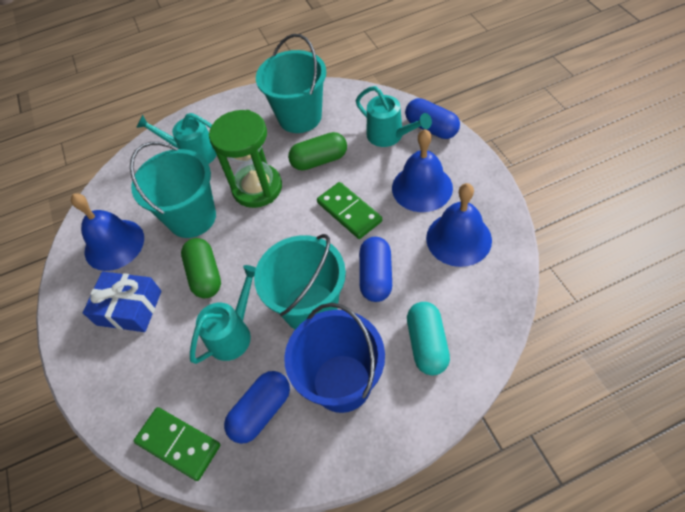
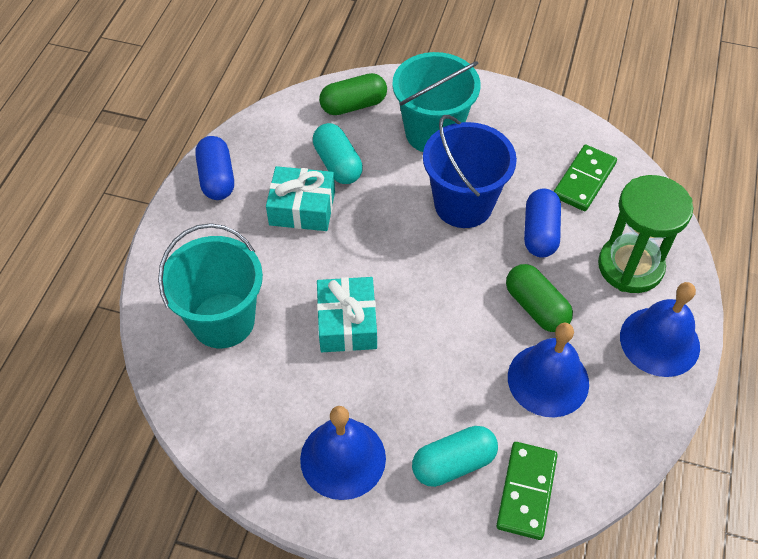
blue capsule: [224,371,290,444] [359,237,392,302] [405,98,460,139] = 3 -> [195,136,234,200] [524,189,561,258] = 2
blue gift: [83,271,162,332] = 1 -> none = 0
turquoise bucket: [130,142,216,238] [254,234,346,329] [256,34,326,133] = 3 -> [158,223,263,348] [392,52,480,152] = 2
turquoise capsule: [407,302,450,375] = 1 -> [313,123,363,184] [412,426,498,487] = 2
turquoise gift: none = 0 -> [266,166,335,231] [317,277,377,352] = 2
turquoise watering can: [136,113,217,164] [190,265,256,364] [356,86,432,147] = 3 -> none = 0

